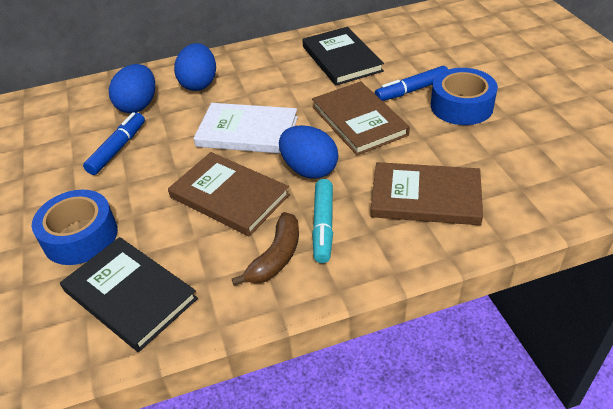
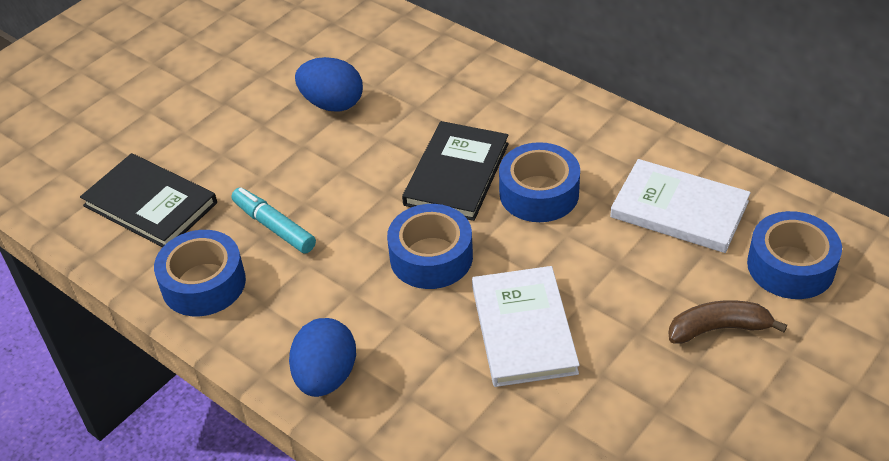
blue egg: [109,64,155,113] [174,43,216,91] [279,125,339,179] = 3 -> [289,318,356,397] [295,57,363,112] = 2
blue marker: [83,112,145,175] [375,66,448,101] = 2 -> none = 0
blue tape: [32,190,118,265] [431,68,498,125] = 2 -> [154,230,246,316] [387,204,473,289] [499,142,580,222] [747,211,842,299] = 4
brown book: [168,152,290,236] [312,81,410,156] [371,162,483,225] = 3 -> none = 0
white book: [194,103,298,154] = 1 -> [472,266,580,387] [610,159,751,253] = 2

